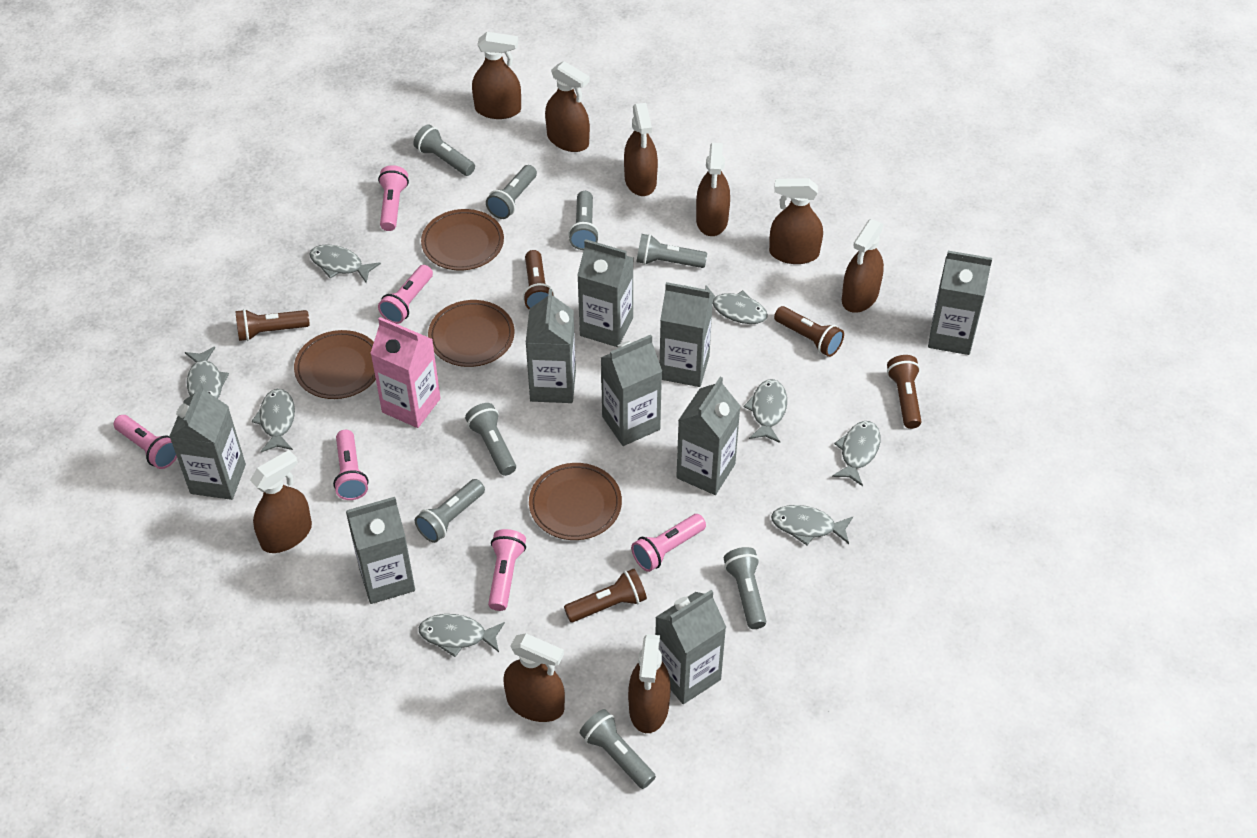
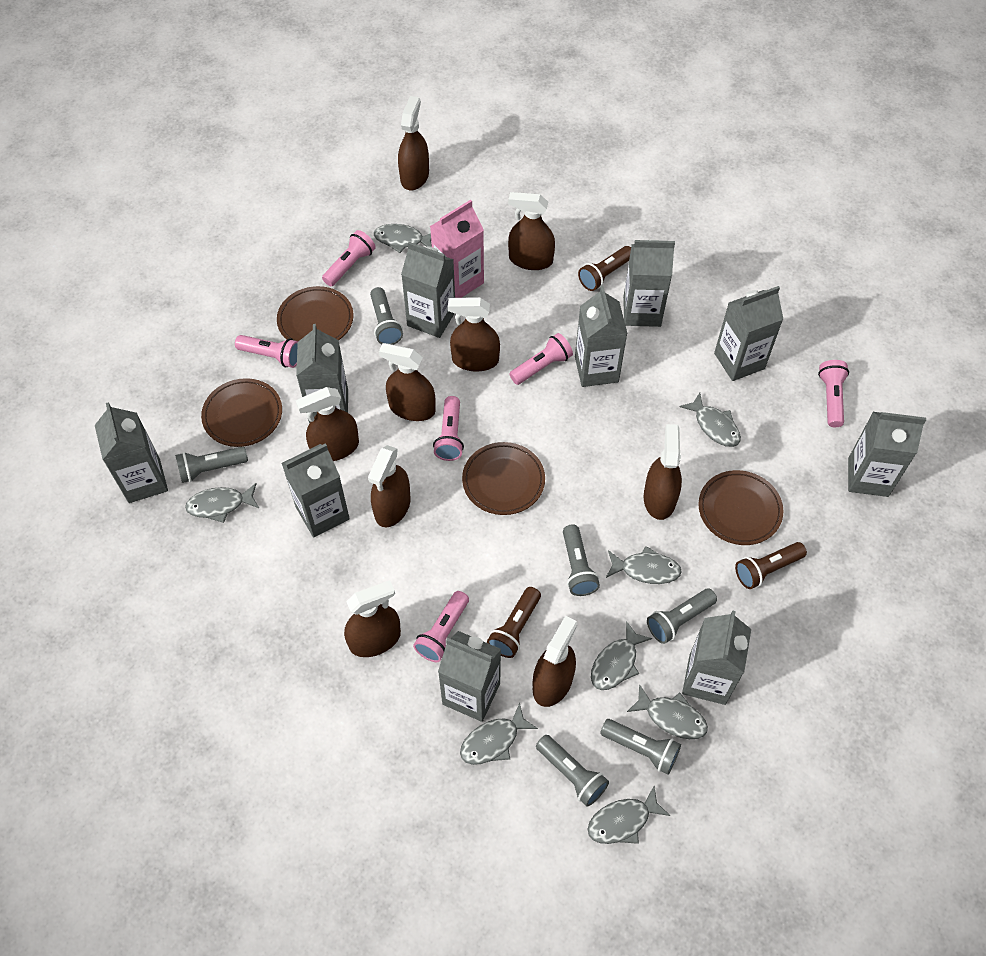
brown flashlight: [235,309,310,341] [523,250,555,309] [564,568,647,622] [774,306,844,357] [887,355,921,429] = 5 -> [487,587,541,658] [578,246,631,291] [735,542,807,589] = 3
grey carton: [169,383,246,500] [346,497,415,604] [526,289,576,403] [577,239,633,347] [601,335,662,446] [655,590,726,704] [660,282,713,387] [676,377,741,495] [928,251,992,355] = 9 -> [95,402,168,503] [281,443,350,537] [296,324,348,423] [401,242,455,338] [438,631,501,722] [575,286,628,387] [623,240,675,327] [682,610,751,705] [714,286,783,381] [848,412,926,497] = 10
grey flashlight: [413,124,475,176] [415,479,485,543] [465,403,516,476] [486,165,537,219] [568,191,599,250] [580,709,656,789] [636,234,707,268] [724,547,766,629] = 8 -> [175,447,248,483] [370,287,403,345] [536,735,609,807] [563,524,600,596] [600,719,681,775] [647,589,717,644] = 6

